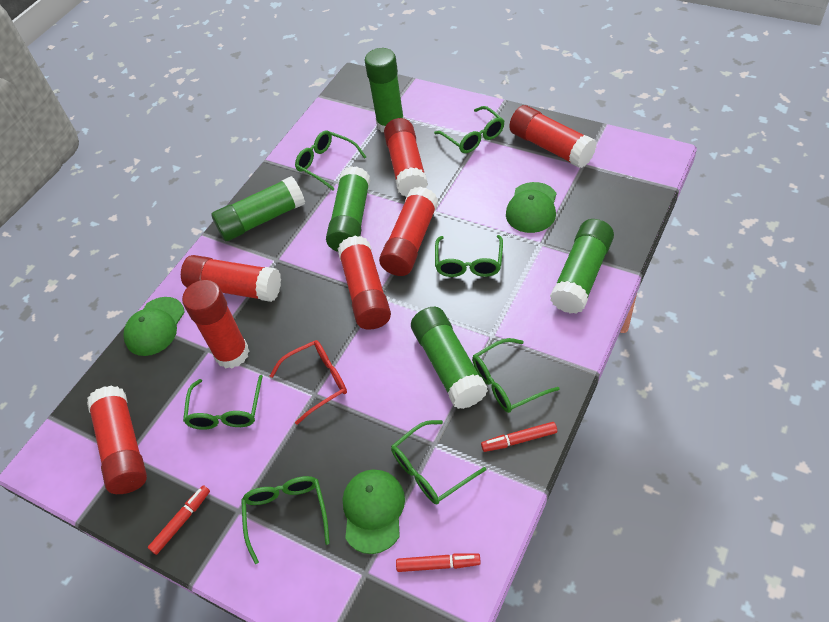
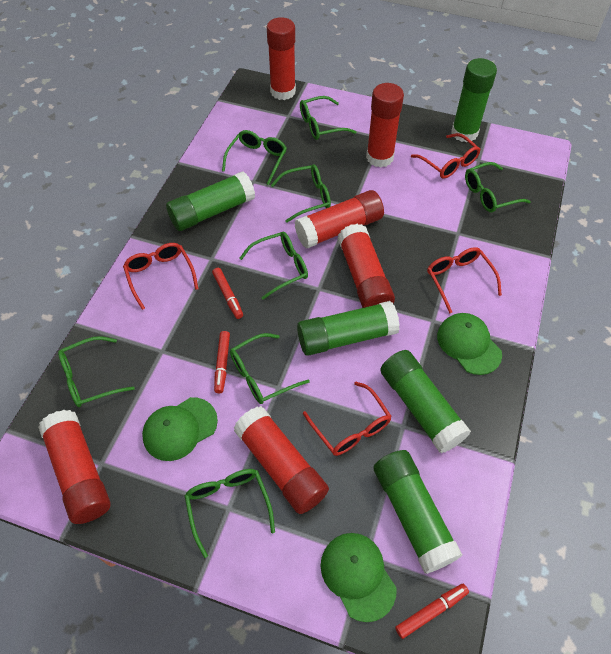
green glasses: [183,375,263,430] [241,476,330,564] [295,130,366,190] [391,420,486,504] [434,106,504,153] [435,235,503,277] [472,338,560,413] = 7 -> [58,336,135,407] [184,469,275,558] [222,130,287,185] [230,333,310,404] [239,232,308,300] [271,164,331,223] [300,96,356,140] [465,162,531,212] = 8
red glasses: [270,340,347,425] = 1 -> [123,243,198,310] [303,382,392,456] [411,133,480,179] [427,247,502,314] = 4
red glue stick: [87,386,147,494] [181,255,281,302] [182,280,249,369] [337,236,391,330] [379,187,438,276] [384,118,428,197] [509,105,597,168] = 7 -> [38,410,110,524] [234,406,329,514] [267,17,296,100] [295,190,384,248] [337,224,395,308] [366,83,404,167] = 6

